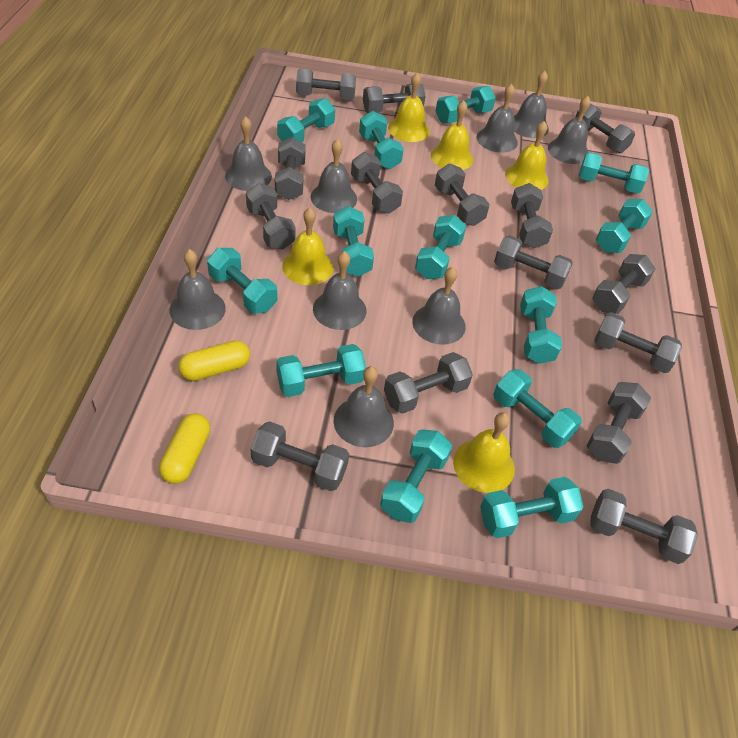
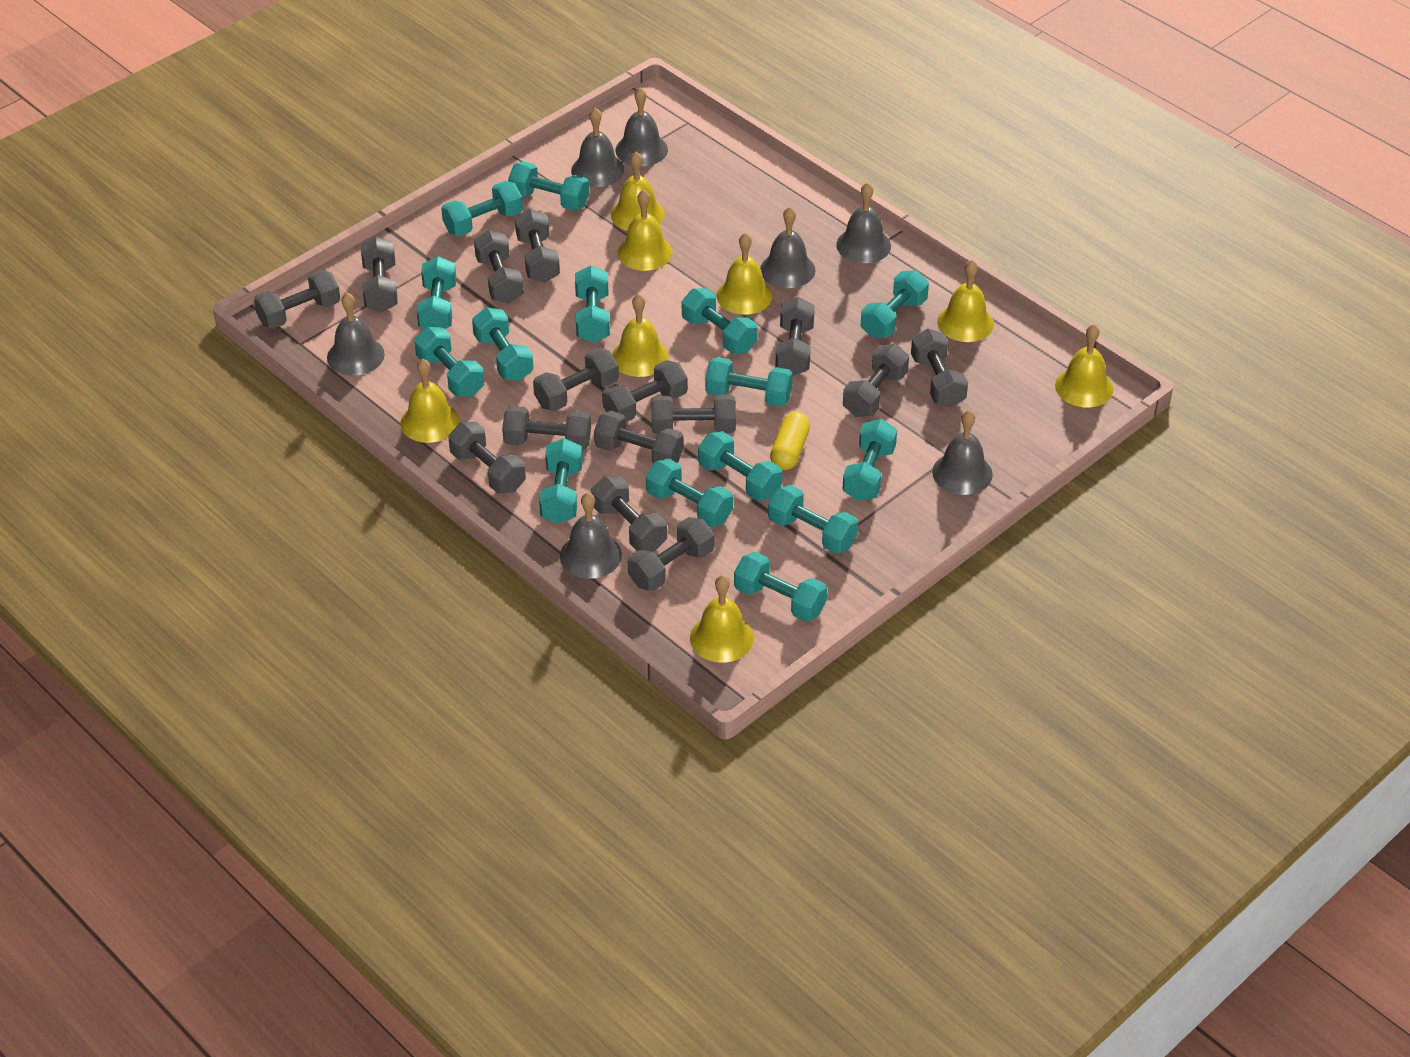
grey bell: [169,249,226,330] [225,116,272,191] [310,139,357,213] [313,251,366,330] [334,366,394,447] [412,267,466,345] [476,84,518,153] [514,71,549,138] [548,96,591,164] = 9 -> [327,293,385,376] [560,492,622,579] [571,108,624,187] [616,87,668,166] [760,207,815,288] [836,182,891,263] [932,410,993,495] = 7
turquoise dumbbell: [207,248,277,314] [276,344,366,397] [277,98,335,142] [333,206,374,277] [359,111,404,169] [380,429,452,523] [415,215,466,279] [435,86,496,123] [480,477,584,538] [493,369,582,448] [520,286,562,364] [579,152,649,194] [596,199,653,253] = 13 -> [414,327,484,396] [417,256,456,329] [441,181,523,236] [472,307,534,381] [508,162,589,211] [539,438,583,524] [575,266,610,343] [646,458,733,527] [682,288,758,354] [698,431,782,501] [705,357,793,407] [734,552,827,622] [768,485,858,554] [842,419,897,501] [861,270,929,338] = 15
yellow bell: [282,208,334,285] [388,72,430,142] [431,100,473,170] [453,412,515,493] [505,121,549,190] = 5 -> [400,359,459,443] [611,152,665,231] [612,294,669,377] [618,189,672,271] [690,575,754,663] [717,233,772,315] [937,260,994,342] [1055,324,1114,407] = 8
yellow capsule: [159,413,210,484] [178,341,250,381] = 2 -> [770,412,810,470] = 1

